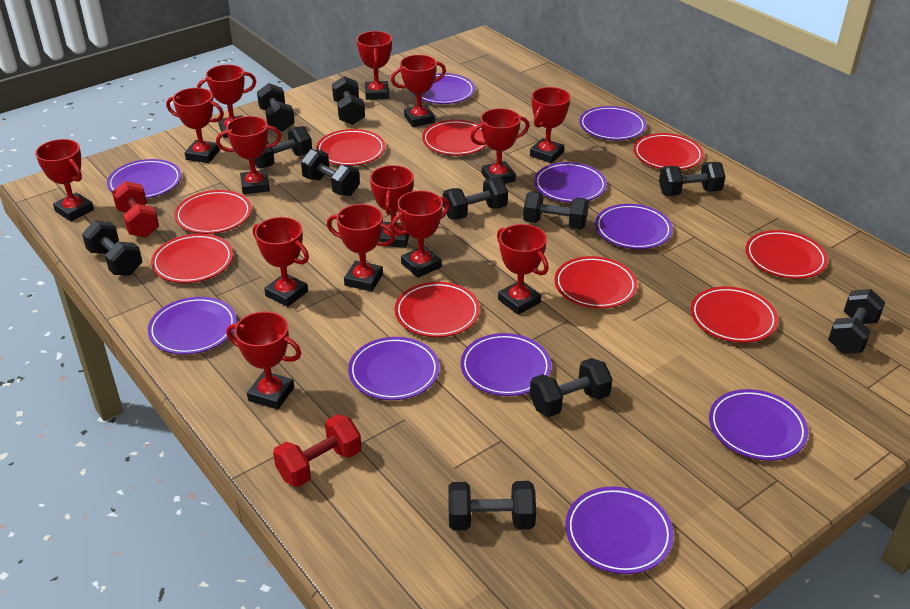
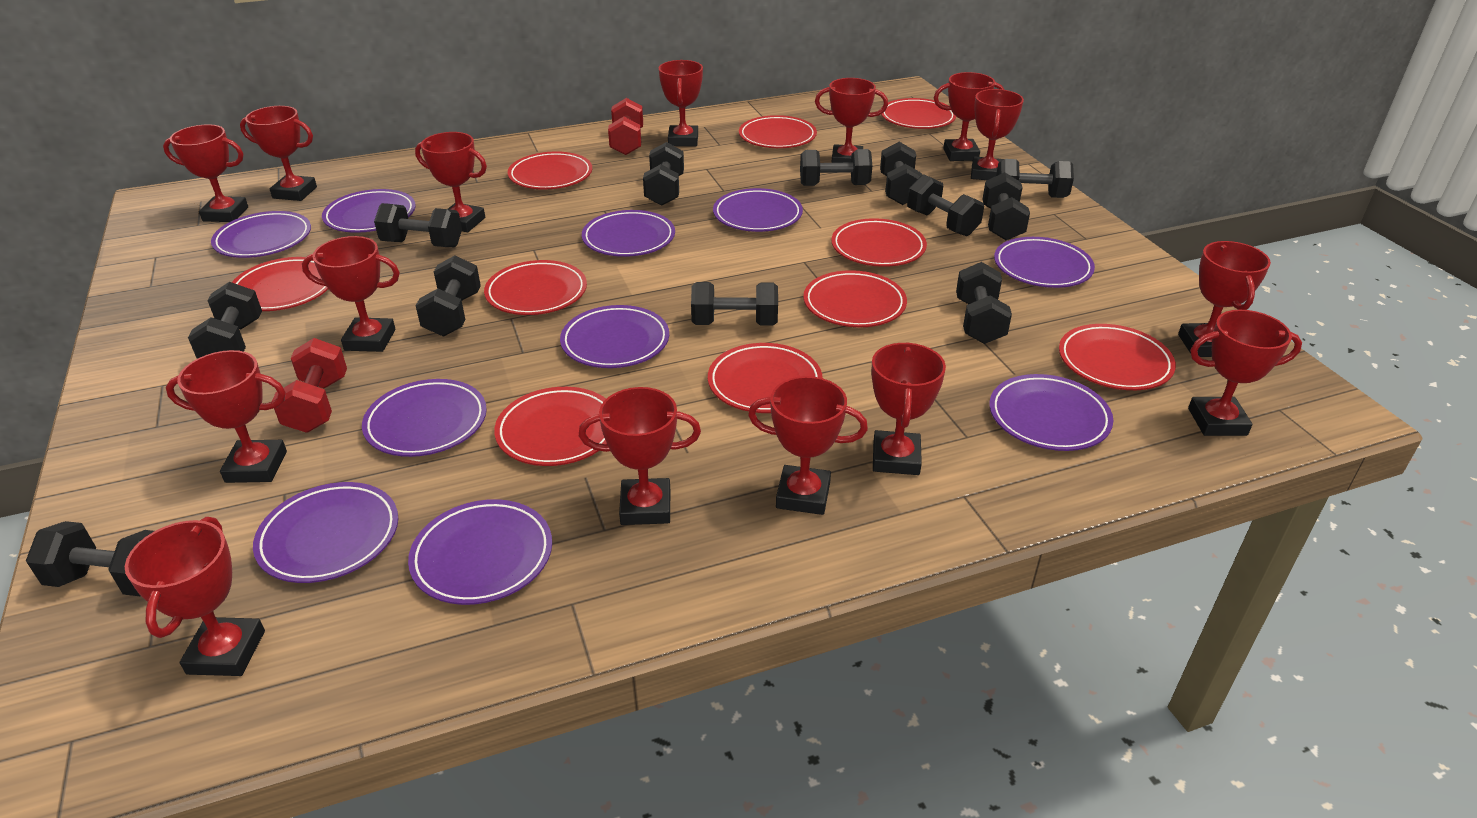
black dumbbell: [82,220,143,276] [255,126,312,168] [257,83,295,132] [301,149,360,196] [332,76,365,125] [443,178,508,220] [448,481,536,530] [523,191,589,230] [530,358,613,417] [659,162,726,196] [828,289,885,353] = 11 -> [26,521,154,596] [188,282,262,359] [374,203,462,247] [416,255,481,337] [643,142,684,206] [691,282,778,326] [800,149,872,186] [880,142,922,205] [907,174,984,236] [956,262,1012,344] [982,172,1030,240] [996,159,1074,198] = 12
red plate: [151,234,233,283] [175,190,252,234] [316,129,385,166] [395,282,480,337] [422,120,487,156] [554,256,637,308] [634,133,704,170] [691,287,778,343] [746,230,828,279] = 9 -> [232,257,328,311] [484,260,587,315] [494,387,607,466] [508,151,592,189] [708,343,823,413] [739,115,817,148] [803,270,907,327] [831,218,927,267] [881,98,956,129] [1059,324,1176,390] = 10
red trophy: [35,139,94,221] [166,88,224,163] [197,65,256,138] [216,116,281,194] [227,311,302,410] [253,217,309,307] [327,204,395,291] [357,31,392,100] [370,165,414,248] [390,190,450,278] [391,55,446,127] [470,108,529,184] [497,224,549,315] [530,87,571,163] = 14 -> [125,517,265,676] [163,124,248,222] [166,350,287,483] [240,106,317,201] [302,236,400,352] [415,132,487,232] [579,387,701,525] [659,60,703,146] [748,376,868,515] [815,78,888,163] [871,342,946,475] [934,72,1004,161] [971,89,1024,180] [1178,241,1271,357] [1188,310,1302,436] = 15

